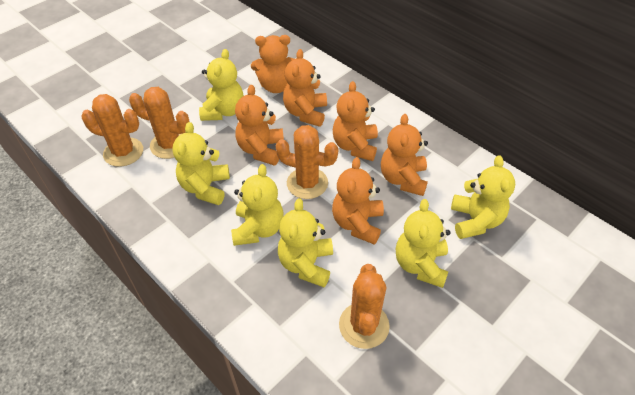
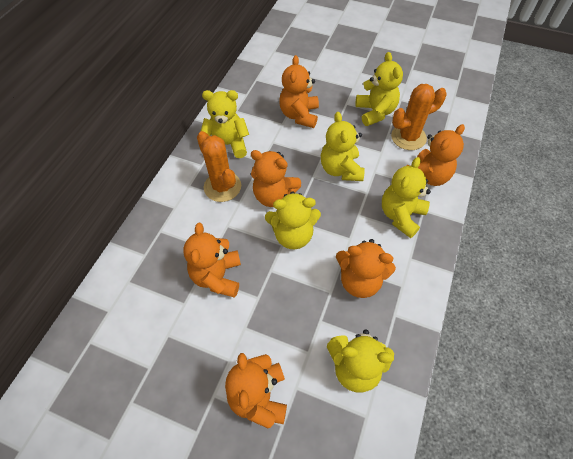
orange cactus: [81,94,143,167] [129,87,190,159] [276,125,338,199] [339,264,390,349] = 4 -> [197,131,241,202] [391,84,447,150] = 2

